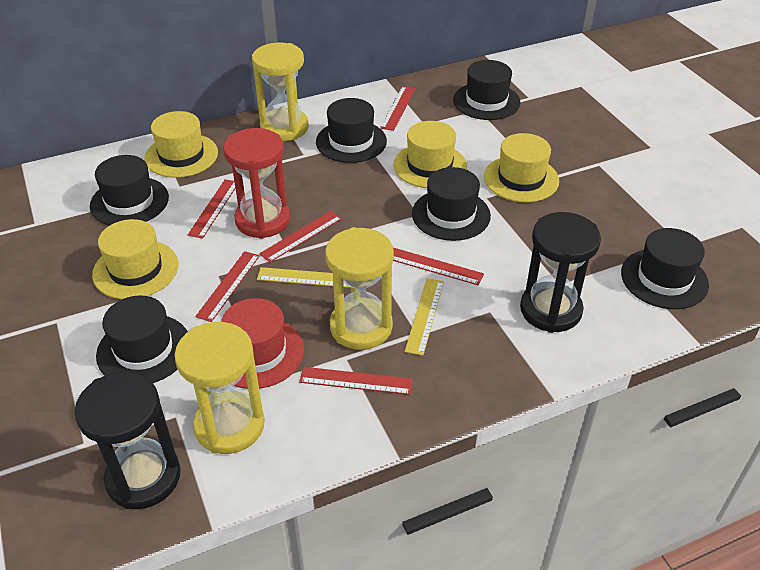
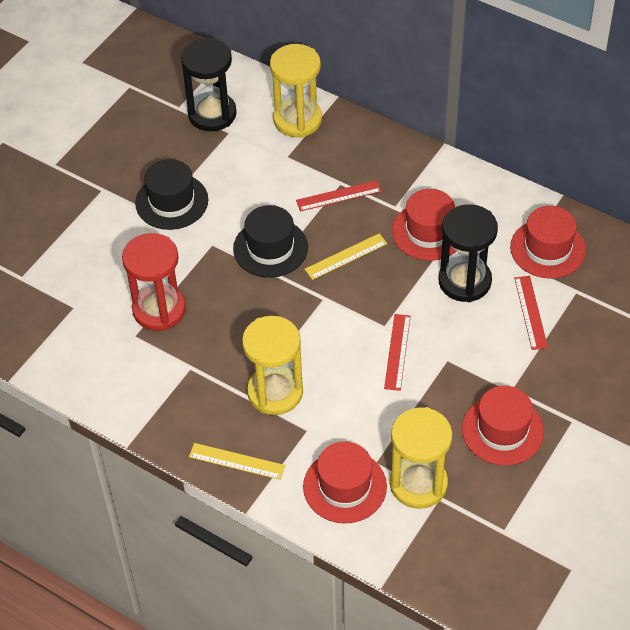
black hat: [90,155,169,226] [96,295,188,383] [316,98,387,163] [412,167,491,241] [453,60,520,120] [621,228,709,309] = 6 -> [135,159,208,230] [233,205,308,278] = 2
red hat: [221,298,304,389] = 1 -> [303,441,387,523] [392,189,457,261] [462,386,544,466] [510,206,586,279] = 4
red ruler: [188,179,235,239] [195,251,260,322] [259,211,342,262] [299,367,413,395] [380,86,415,131] [393,248,484,285] = 6 -> [296,180,382,211] [384,314,411,391] [514,276,548,350] = 3
yellow hat: [92,219,178,299] [145,111,218,178] [393,121,467,188] [484,133,559,202] = 4 -> none = 0

